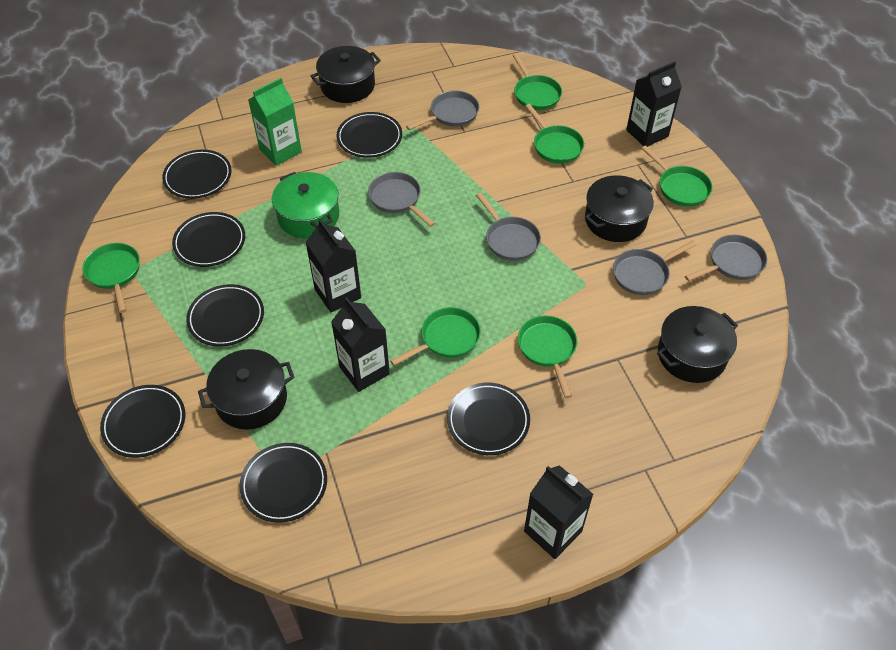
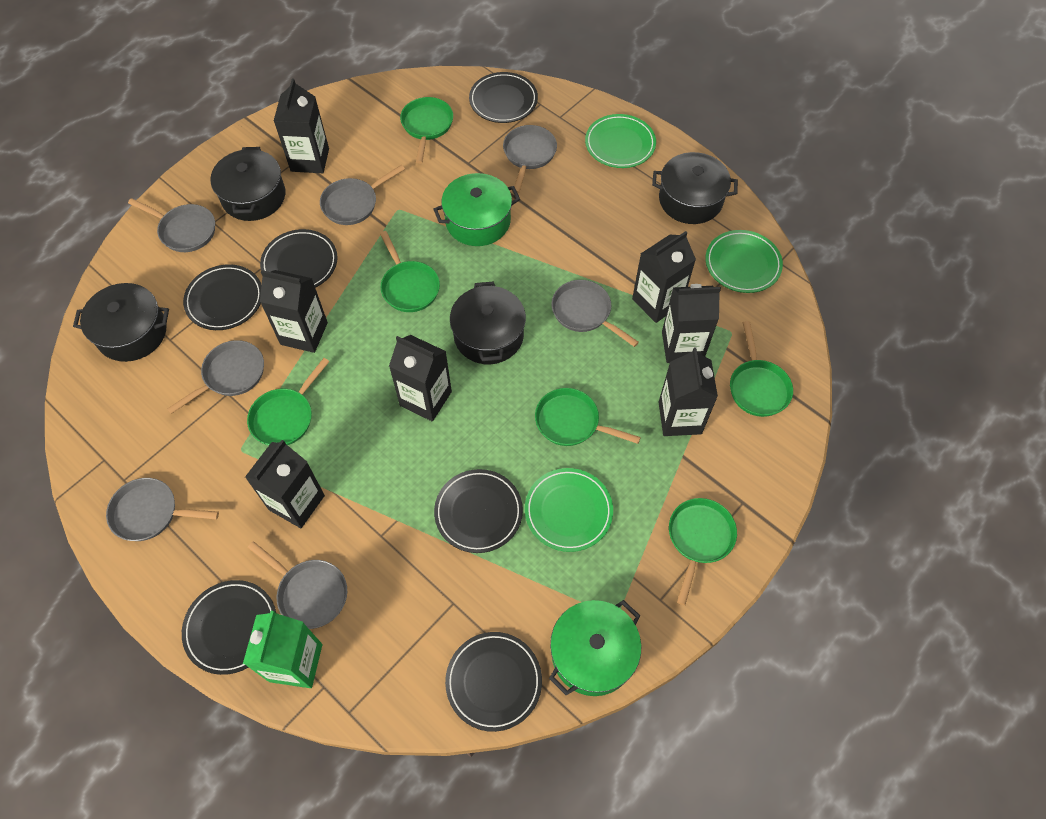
black carton: [306,219,361,312] [331,297,390,392] [524,465,593,559] [626,61,682,147] = 4 -> [245,440,325,528] [260,270,328,353] [274,78,329,173] [389,335,452,421] [632,231,696,323] [658,348,718,436] [662,284,721,363] = 7
black plate: [100,385,185,458] [162,150,232,199] [172,212,245,267] [186,284,264,347] [240,443,327,523] [337,112,402,158] [447,383,530,455] = 7 -> [182,580,276,675] [183,264,262,330] [260,229,338,288] [434,469,523,553] [445,632,542,732] [469,72,538,123] = 6
green plate: none = 0 -> [525,468,613,552] [585,114,656,168] [706,230,783,293] = 3
green pot: [272,172,339,239] = 1 -> [434,173,520,246] [549,600,641,696] = 2
grey pan: [368,172,435,227] [406,91,479,130] [476,193,541,261] [613,240,697,295] [685,235,767,281] = 5 -> [106,478,219,541] [128,198,215,252] [167,340,264,414] [248,541,347,629] [320,165,405,225] [503,125,557,193] [551,280,639,347] = 7

